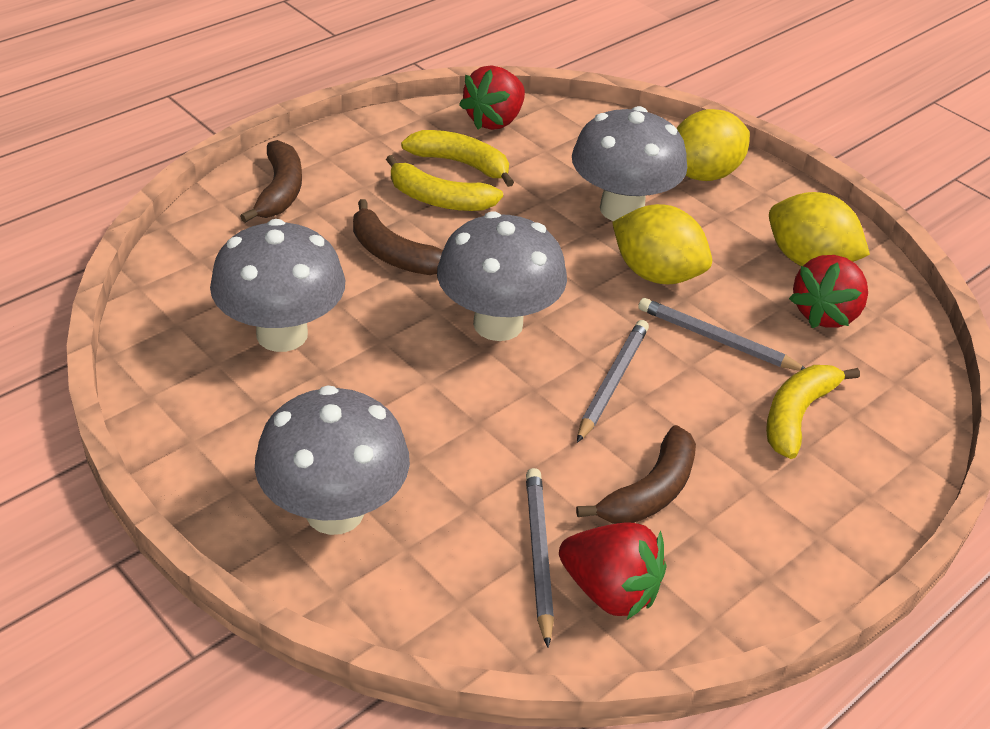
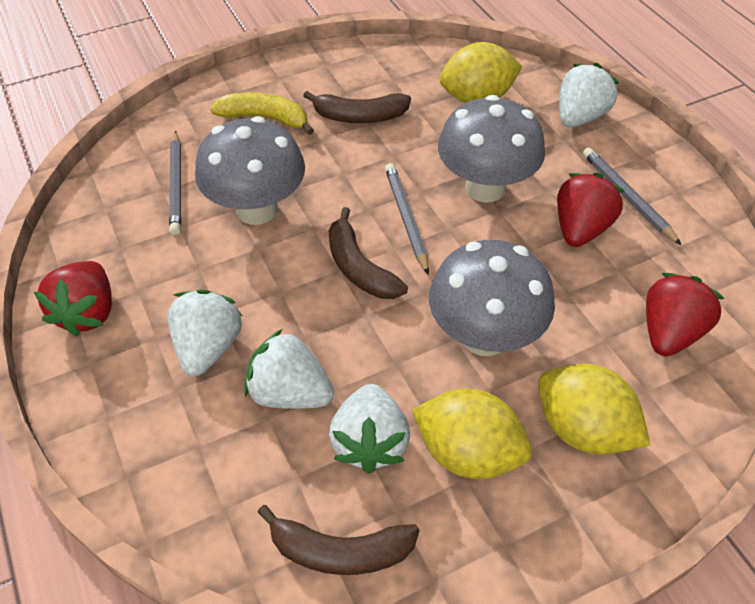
grey mushroom: [210,219,345,352] [255,385,410,535] [437,211,567,341] [572,106,687,221] = 4 -> [195,116,305,225] [429,240,555,356] [438,95,545,203] = 3
white strawberry: none = 0 -> [168,289,242,376] [244,329,334,409] [329,384,410,474] [559,63,619,127] = 4
yellow banana: [386,155,503,211] [401,130,514,187] [766,365,860,459] = 3 -> [210,92,314,135] = 1

